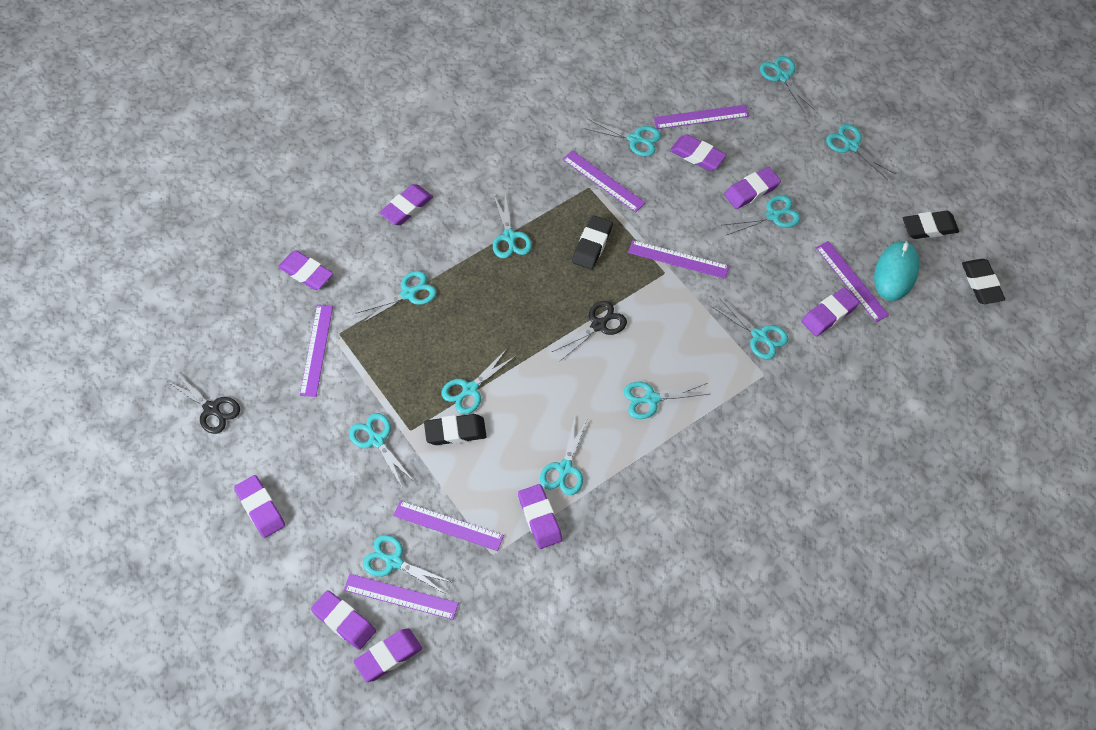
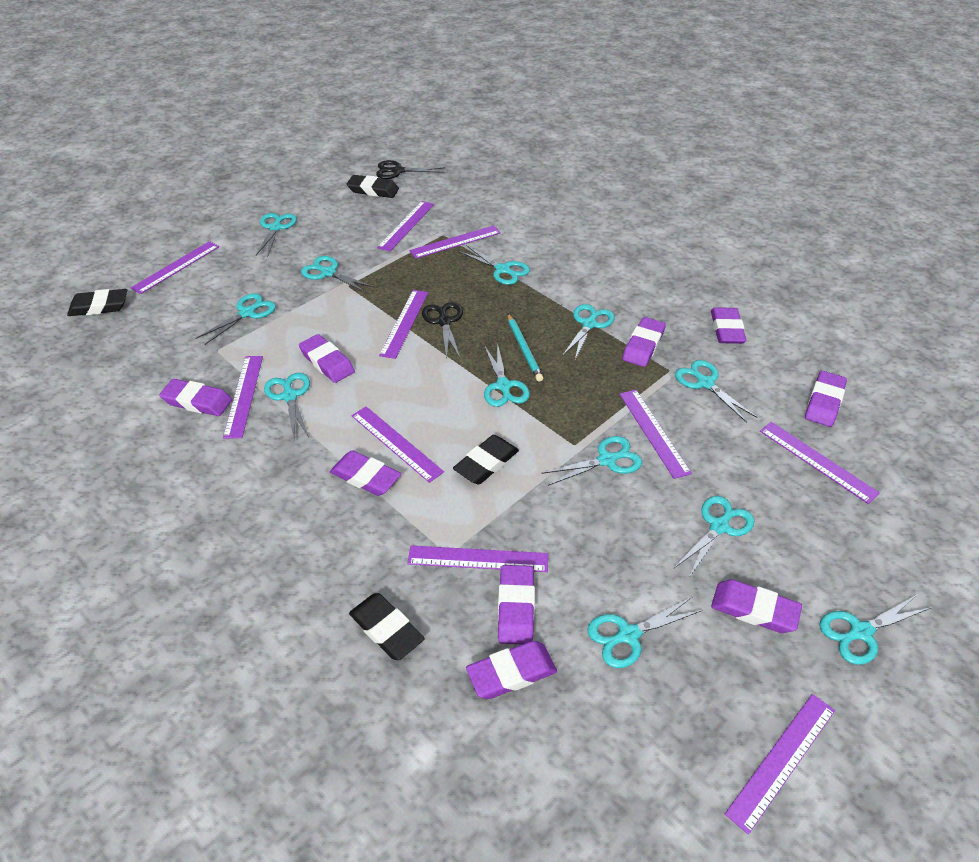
purple ruler: [300,305,333,397] [344,574,459,620] [393,500,504,551] [562,150,646,212] [628,240,729,279] [654,105,749,129] [816,241,889,322] = 7 -> [131,241,219,294] [223,356,263,439] [351,406,444,483] [377,201,434,252] [379,290,428,359] [407,546,548,572] [409,225,501,259] [620,390,692,479] [725,694,835,835] [760,422,880,504] = 10
turquoise mouse: [874,241,919,301] = 1 -> none = 0
turquoise pencil: none = 0 -> [508,314,543,382] = 1

